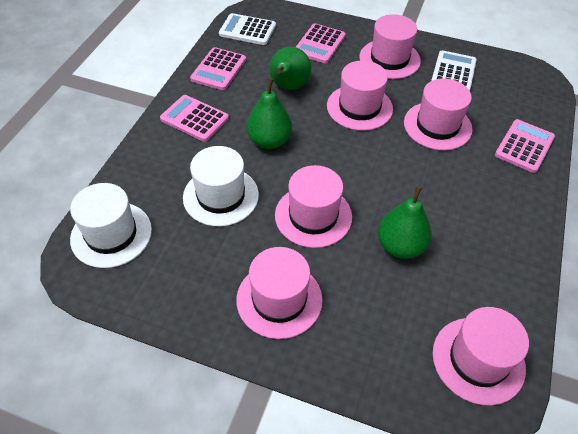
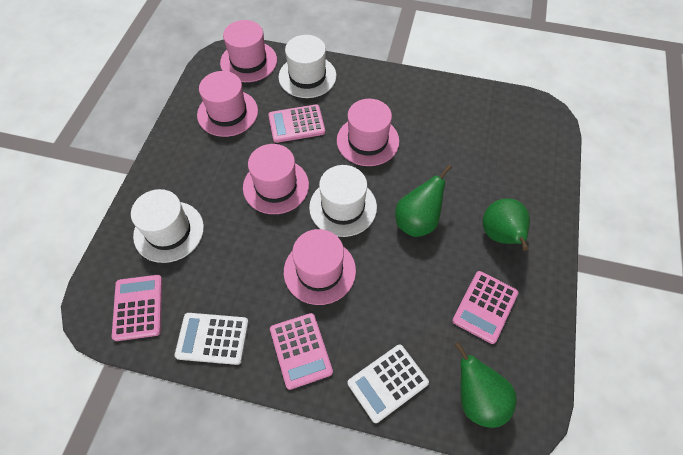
pink hat: [236,247,323,339] [275,165,352,248] [327,61,393,131] [359,14,421,79] [404,78,472,151] [433,307,529,406] = 6 -> [197,71,258,137] [220,20,277,82] [243,144,309,214] [284,229,356,305] [337,99,399,166] = 5
white hat: [70,183,152,268] [183,146,259,226] = 2 -> [131,189,204,263] [278,35,337,98] [309,165,377,237] = 3

